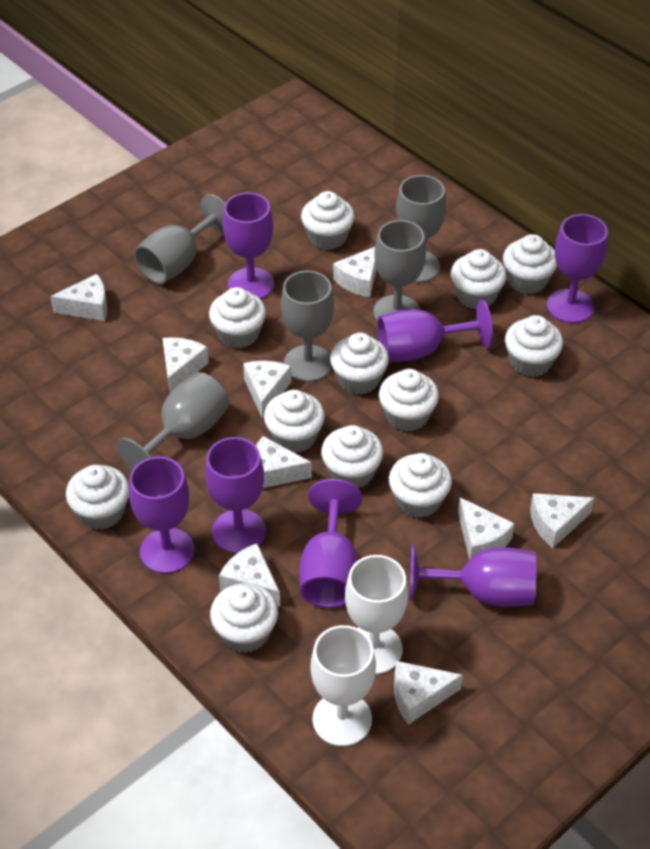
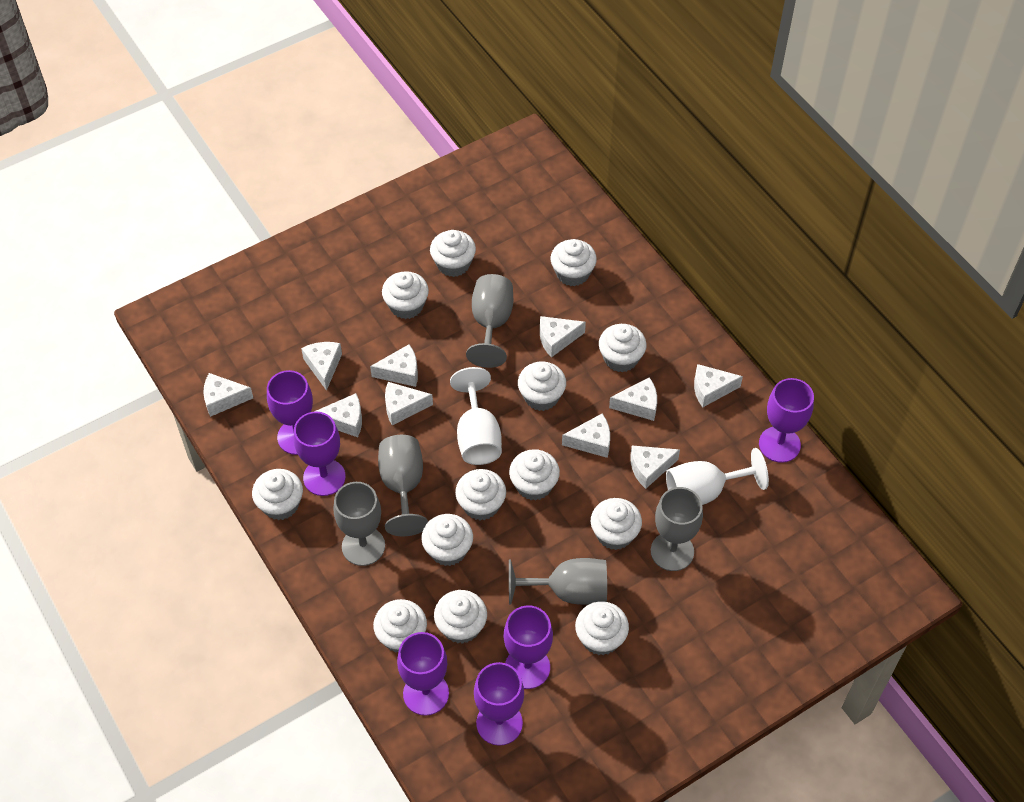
purple goblet: [129,456,195,574] [205,437,266,554] [223,193,274,299] [299,479,362,608] [377,300,493,362] [409,544,536,607] [547,214,608,323] = 7 -> [267,370,313,455] [294,411,346,496] [397,632,449,716] [474,662,524,746] [504,605,553,689] [759,378,814,463] = 6
white cheese: [50,274,108,321] [162,337,209,393] [219,543,280,607] [243,361,292,419] [256,436,312,488] [333,247,377,297] [394,661,463,725] [458,497,515,560] [530,493,595,548] = 9 -> [203,373,253,417] [301,342,342,391] [314,393,362,437] [370,344,418,387] [385,382,433,426] [540,316,586,358] [562,414,610,458] [609,377,657,421] [630,446,680,489] [694,364,743,407] = 10
white cupcake: [66,465,129,530] [209,287,266,348] [210,583,278,653] [264,390,325,453] [301,191,355,250] [321,425,383,488] [330,333,389,395] [379,369,439,432] [389,453,452,518] [451,249,506,309] [503,234,557,294] [505,315,563,377] = 12 -> [252,469,303,520] [373,599,427,653] [382,271,429,319] [421,514,473,566] [430,230,476,277] [434,590,487,644] [455,469,506,521] [509,449,560,501] [518,362,566,411] [551,239,597,286] [575,601,629,655] [591,498,642,550] [599,324,647,372] = 13

